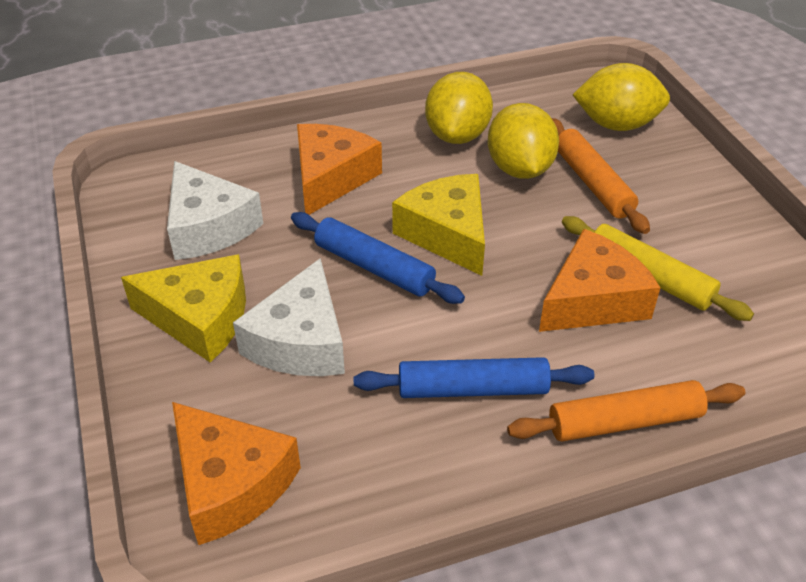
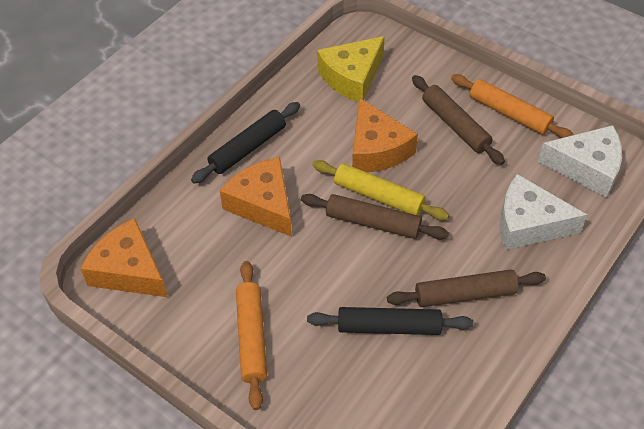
black rolling pin: none = 0 -> [191,102,300,184] [307,307,473,335] = 2
blue rolling pin: [291,212,465,304] [354,357,594,398] = 2 -> none = 0
brown rolling pin: none = 0 -> [301,194,449,239] [387,269,546,307] [412,75,505,165] = 3
yellow cheese: [121,254,246,363] [392,174,485,276] = 2 -> [317,36,385,102] = 1
yellow lemon: [425,72,493,144] [488,103,559,179] [573,63,670,131] = 3 -> none = 0

